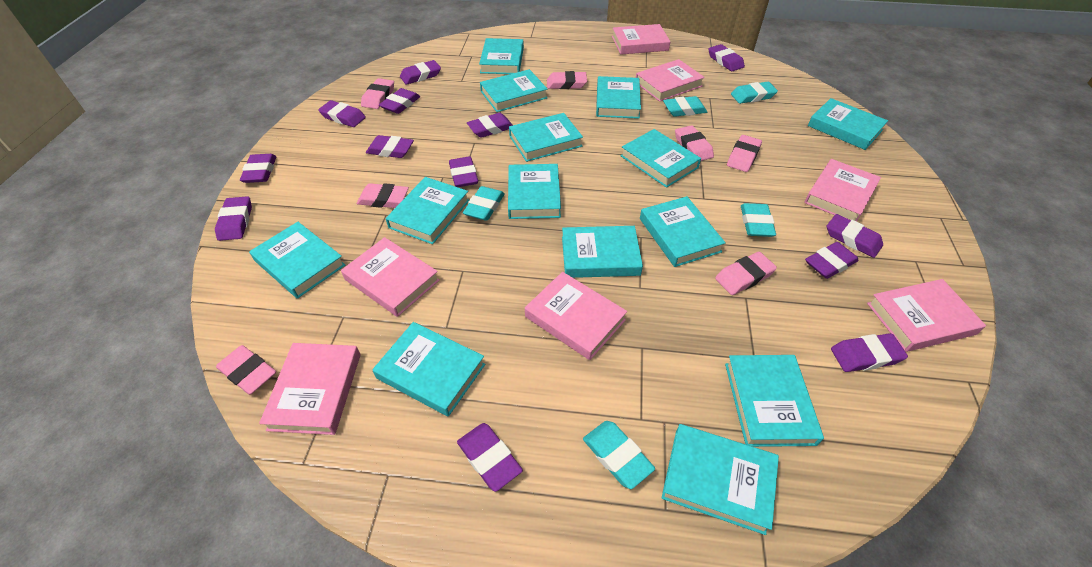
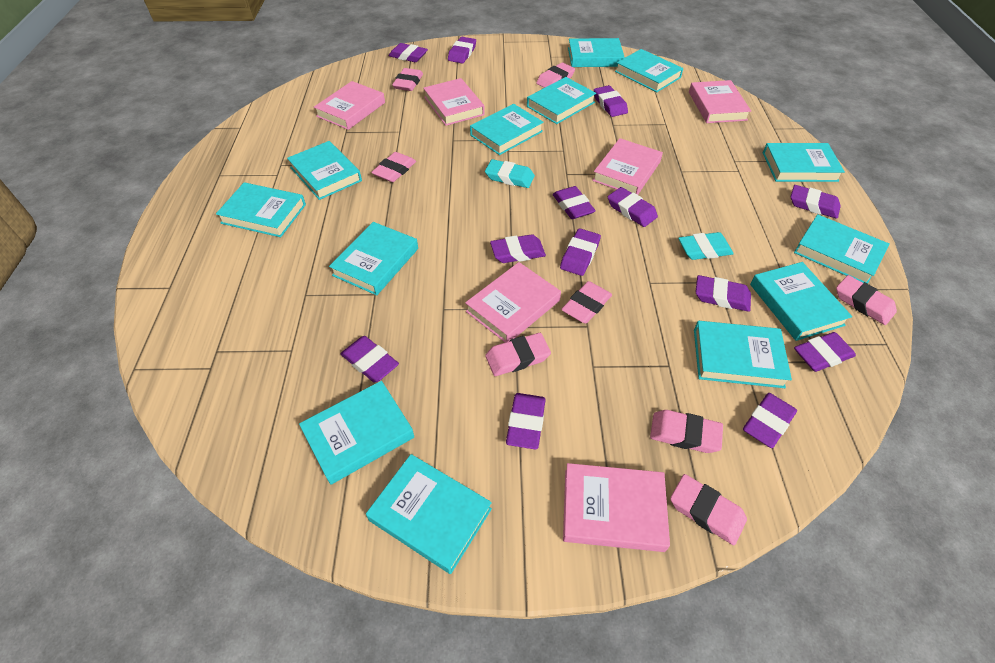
pink book: [259,343,361,435] [341,237,440,317] [525,272,627,360] [612,24,671,55] [636,59,705,102] [804,159,881,221] [867,279,986,352] = 7 -> [314,81,385,130] [423,78,485,126] [465,262,561,342] [563,463,670,552] [592,138,663,195] [689,80,751,123] = 6
pink eraser: [216,345,276,395] [357,183,409,208] [361,78,394,109] [547,71,587,89] [675,125,714,161] [715,252,777,295] [727,135,762,172] = 7 -> [371,152,416,182] [392,68,423,91] [485,333,551,376] [536,63,575,88] [561,281,612,324] [650,410,723,453] [670,474,747,545] [836,275,897,325] = 8
turquoise book: [249,222,345,299] [372,322,485,417] [386,177,469,244] [479,38,524,74] [480,69,548,112] [508,164,561,219] [509,113,583,162] [562,226,643,278] [596,76,641,119] [621,129,701,188] [640,196,726,267] [662,424,779,535] [725,355,824,447] [808,98,888,150] = 14 -> [216,182,306,237] [287,141,362,200] [299,381,414,485] [329,222,418,295] [366,454,492,574] [470,104,543,155] [527,77,596,124] [568,38,625,67] [615,49,683,92] [694,321,792,388] [750,262,852,341] [763,143,845,182] [794,214,889,284] = 13
turquoise eraser: [463,186,505,221] [583,421,655,489] [663,96,707,117] [731,82,778,104] [741,203,776,237] = 5 -> [485,159,535,188] [678,232,734,260] = 2

